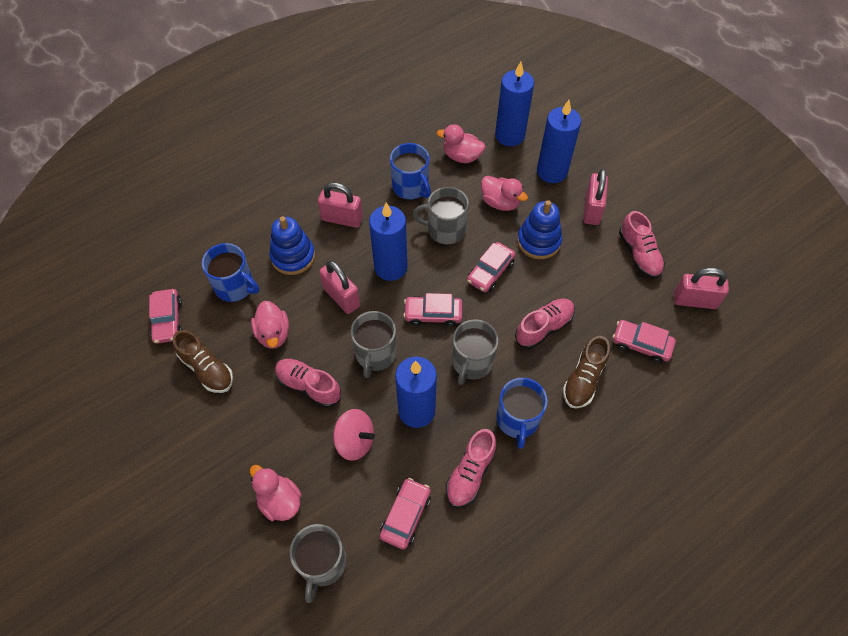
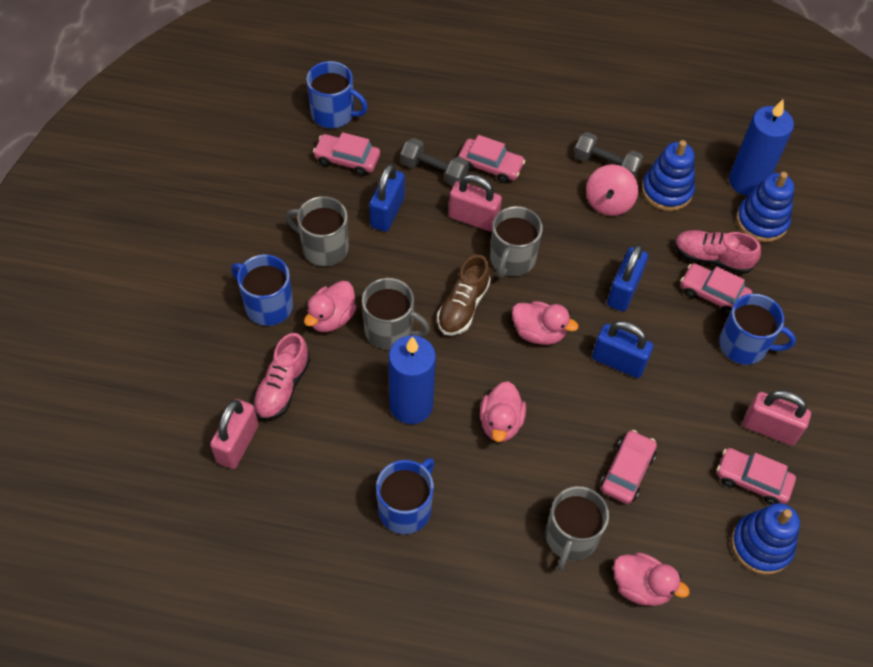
blue candle: [369,202,408,281] [395,357,437,428] [495,62,534,146] [537,100,581,183] = 4 -> [389,335,436,424] [729,99,794,196] = 2
blue mug: [202,243,259,302] [390,143,431,200] [496,378,548,449] = 3 -> [231,254,293,326] [306,61,368,128] [376,458,435,534] [719,294,796,365] = 4
blue padlock: none = 0 -> [369,164,405,232] [592,321,653,378] [607,244,648,312] = 3
blue stacking toy: [269,216,315,275] [517,200,562,259] = 2 -> [642,140,695,211] [731,503,800,575] [736,172,794,242] = 3
brown shoe: [173,330,233,393] [563,336,610,409] = 2 -> [437,255,491,336] = 1
grey dumbbell: none = 0 -> [401,138,469,186] [574,132,643,177] = 2
pink padlock: [318,182,363,228] [319,260,360,314] [583,169,608,225] [674,268,729,309] = 4 -> [210,399,259,469] [449,174,502,232] [743,390,811,445] = 3
pink shoe: [275,359,341,408] [446,429,497,508] [515,298,575,349] [619,211,665,279] = 4 -> [253,333,310,420] [674,230,761,274] = 2

